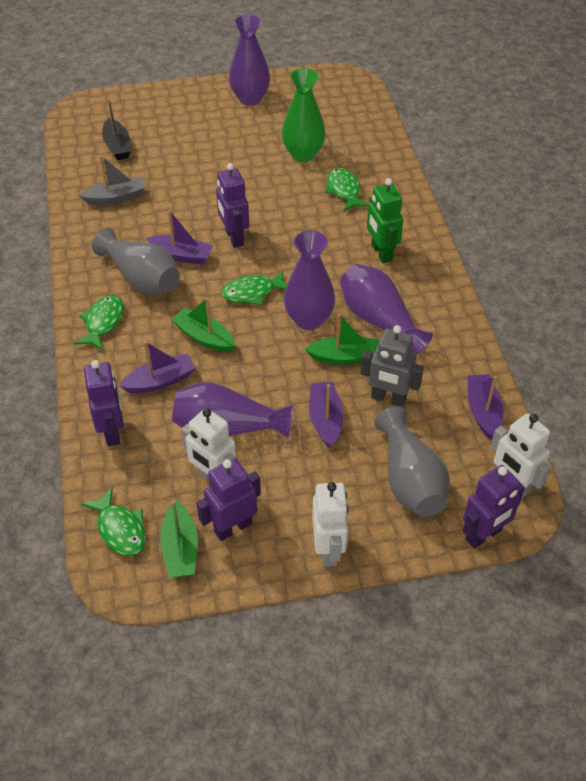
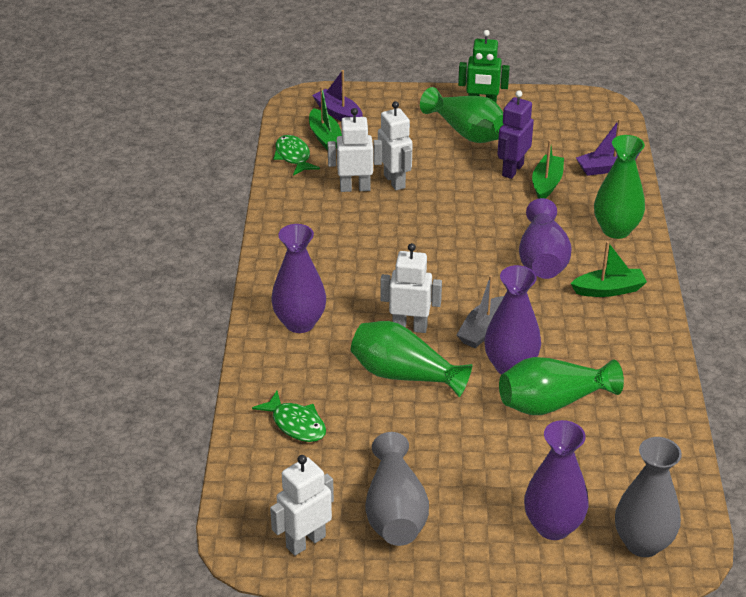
black boat: [102,99,131,160] = 1 -> none = 0
green fish: [74,295,124,351] [81,487,146,556] [222,270,287,305] [325,168,368,211] = 4 -> [252,391,326,442] [273,135,320,176] = 2
green vase: [282,68,326,162] = 1 -> [351,321,472,397] [420,87,503,143] [499,357,624,415] [594,135,645,239] = 4
grey robot: [360,325,424,407] = 1 -> none = 0
purple boat: [119,341,195,394] [146,210,213,265] [309,382,343,448] [467,374,504,440] = 4 -> [312,70,363,121] [576,119,640,176] = 2
purple robot: [84,360,124,446] [196,458,261,541] [216,163,249,248] [463,465,525,548] = 4 -> [497,90,534,179] = 1
white robot: [181,408,236,480] [312,482,349,567] [490,413,551,499] = 3 -> [270,455,334,556] [328,108,382,192] [378,101,413,190] [380,243,442,333] = 4

